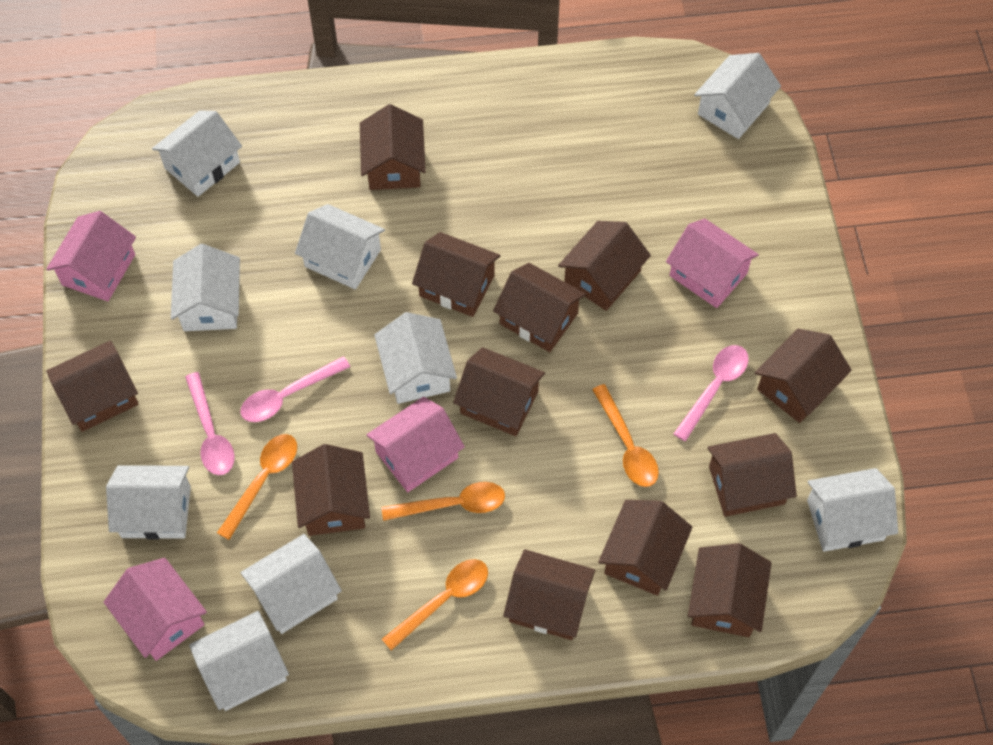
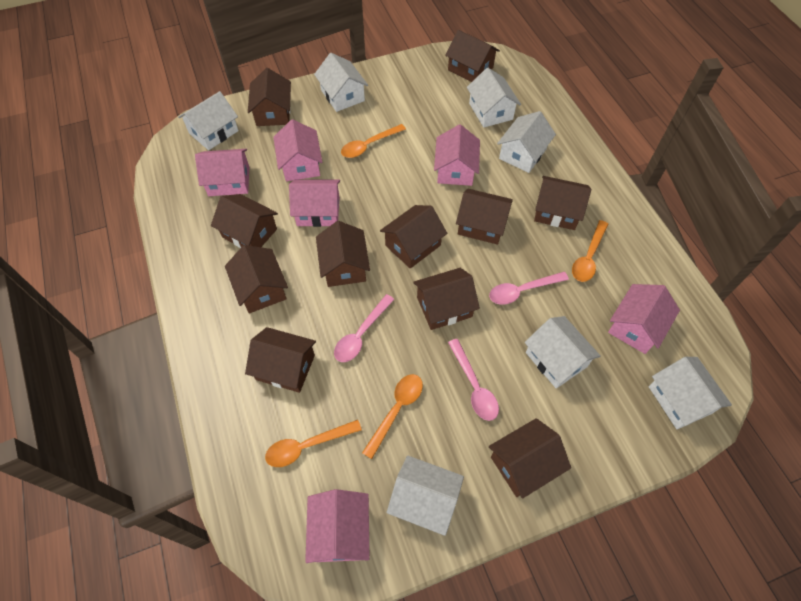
brown house: [46,341,139,432] [292,444,370,536] [360,104,426,190] [412,232,500,317] [453,347,545,436] [493,263,586,352] [503,549,595,640] [558,221,651,311] [598,500,693,596] [688,543,772,637] [708,433,797,517] [755,329,852,423] = 12 -> [211,194,278,248] [225,245,288,313] [245,327,316,393] [248,68,291,126] [316,221,370,287] [380,205,447,269] [413,268,480,330] [445,30,500,82] [456,189,513,244] [489,418,571,499] [534,176,591,230] = 11
pink house: [46,211,136,301] [104,558,207,661] [366,397,465,492] [666,219,759,308] = 4 -> [195,149,249,196] [273,119,322,181] [289,180,340,227] [305,489,370,563] [434,124,480,186] [608,284,680,354] = 6
white house: [106,465,191,540] [152,111,242,197] [171,244,240,331] [189,611,289,711] [241,534,342,634] [295,204,385,289] [374,312,457,404] [694,53,781,139] [807,468,898,552] = 9 -> [178,91,238,150] [314,53,368,112] [387,455,464,536] [467,68,521,128] [497,111,556,173] [524,316,601,388] [649,357,732,429] = 7

